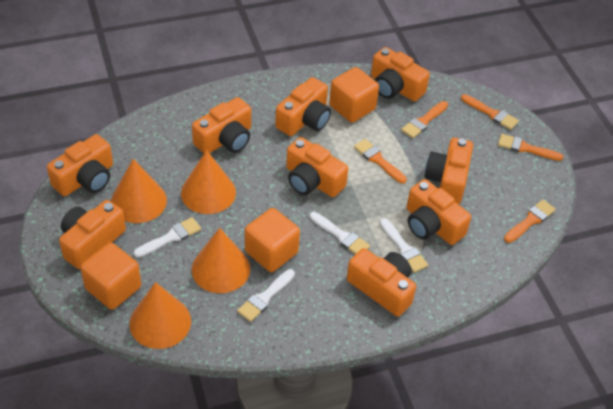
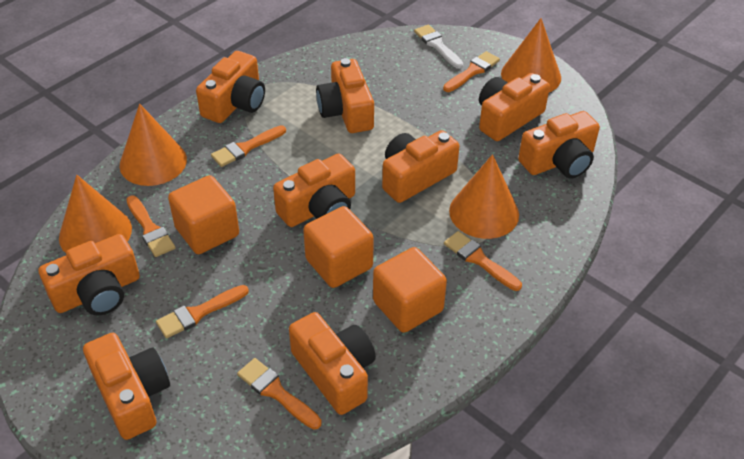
orange brush: [354,139,407,183] [401,101,448,138] [461,94,519,130] [498,134,563,161] [504,200,556,243] = 5 -> [126,195,175,257] [156,285,249,339] [211,125,286,167] [237,358,321,429] [443,51,500,92] [444,231,522,291] = 6
white brush: [134,217,201,258] [237,269,295,322] [310,212,370,254] [380,218,428,273] = 4 -> [414,25,464,69] = 1

